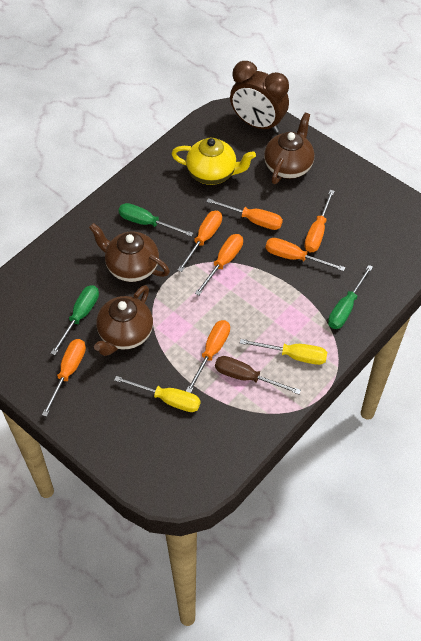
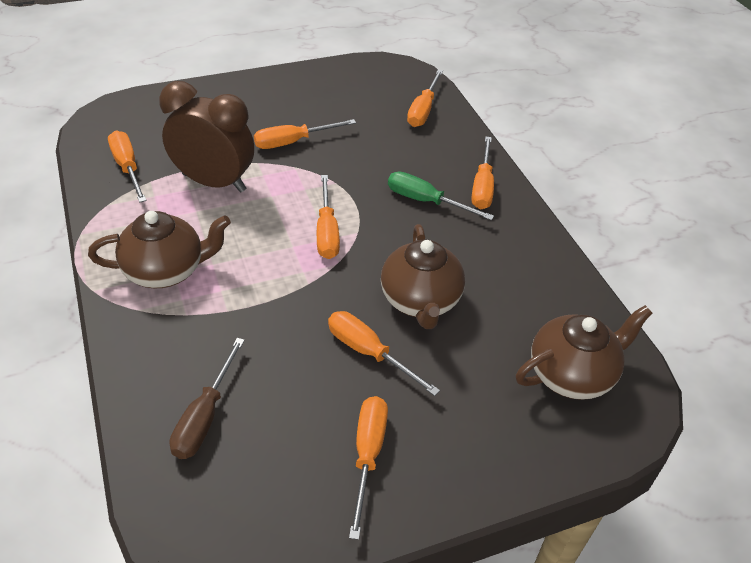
green screwdriver: [51,285,99,355] [119,203,193,237] [328,265,373,329] = 3 -> [388,171,494,220] = 1
yellow screwdriver: [114,376,201,412] [240,339,327,365] = 2 -> none = 0
yellow teapot: [171,138,256,185] = 1 -> none = 0

